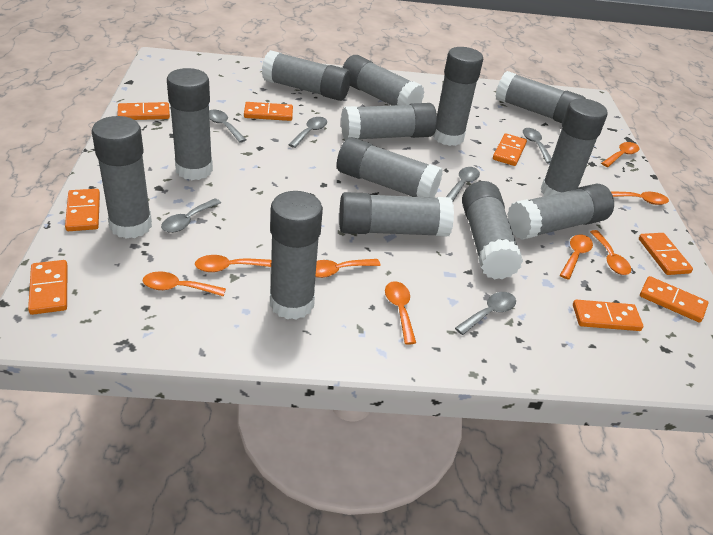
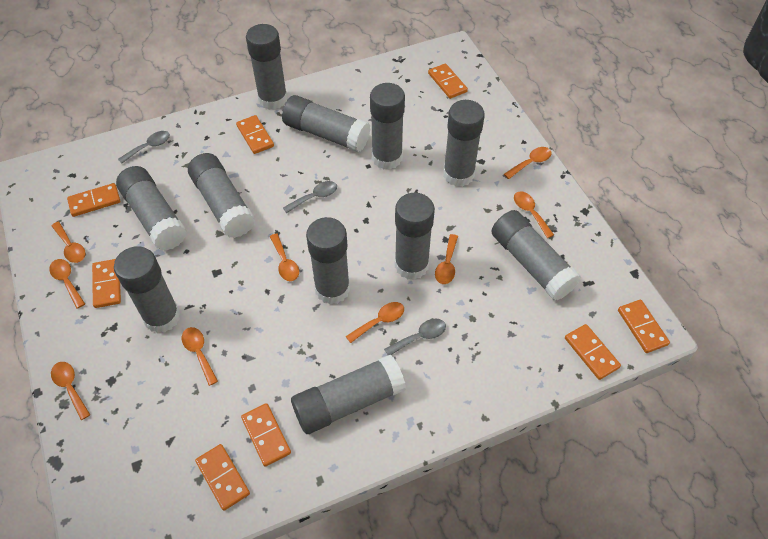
grey glue stick: [92,116,152,239] [167,68,213,180] [262,50,351,101] [270,191,323,320] [337,137,443,198] [339,192,454,237] [341,103,437,140] [342,55,424,106] [433,47,483,146] [462,181,523,280] [495,71,585,123] [507,183,614,240] [541,98,608,196] = 13 -> [114,246,180,333] [116,166,187,251] [188,153,255,238] [246,24,288,110] [282,95,370,152] [291,355,406,434] [306,217,350,305] [370,83,405,170] [395,193,435,280] [443,100,485,187] [491,210,581,301] = 11
grey spoon: [161,199,221,233] [209,109,246,143] [288,117,327,148] [446,167,480,201] [455,292,516,335] [523,128,552,163] = 6 -> [118,131,170,164] [283,181,337,213] [384,319,446,355] = 3
orange spoon: [143,271,226,297] [195,255,271,272] [315,259,381,278] [385,281,416,345] [560,235,593,280] [590,230,631,275] [601,142,640,167] [611,192,669,205] = 8 -> [49,259,85,309] [51,362,90,420] [52,222,86,263] [182,327,218,386] [270,234,299,281] [346,302,404,343] [435,234,458,284] [504,147,552,179] [514,191,554,238] = 9

